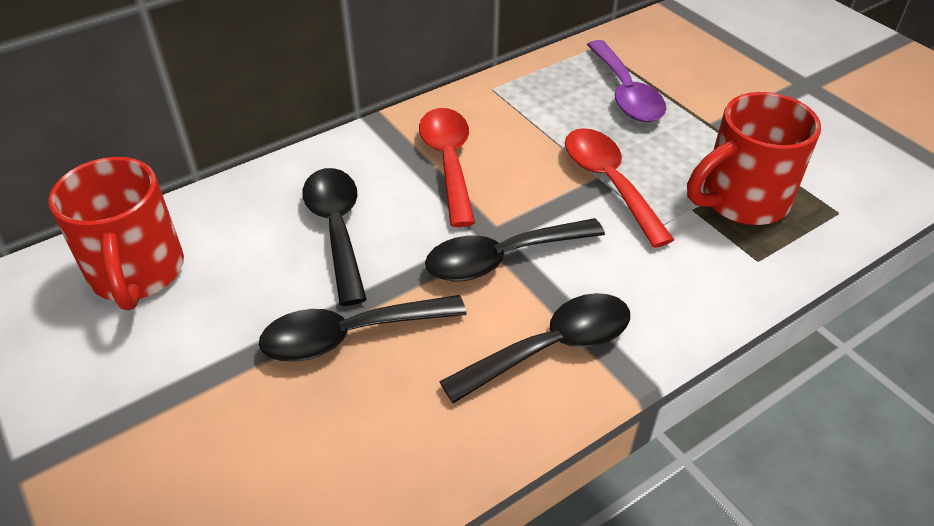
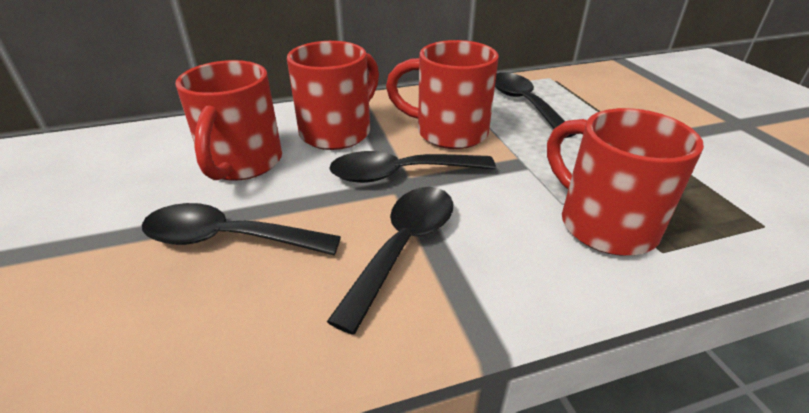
purple spoon: [587,40,666,122] = 1 -> none = 0
red mug: [48,157,184,310] [687,92,821,225] = 2 -> [175,60,282,181] [287,41,379,150] [386,40,499,149] [547,108,704,256] = 4
red spoon: [419,108,475,227] [565,128,674,248] = 2 -> none = 0

